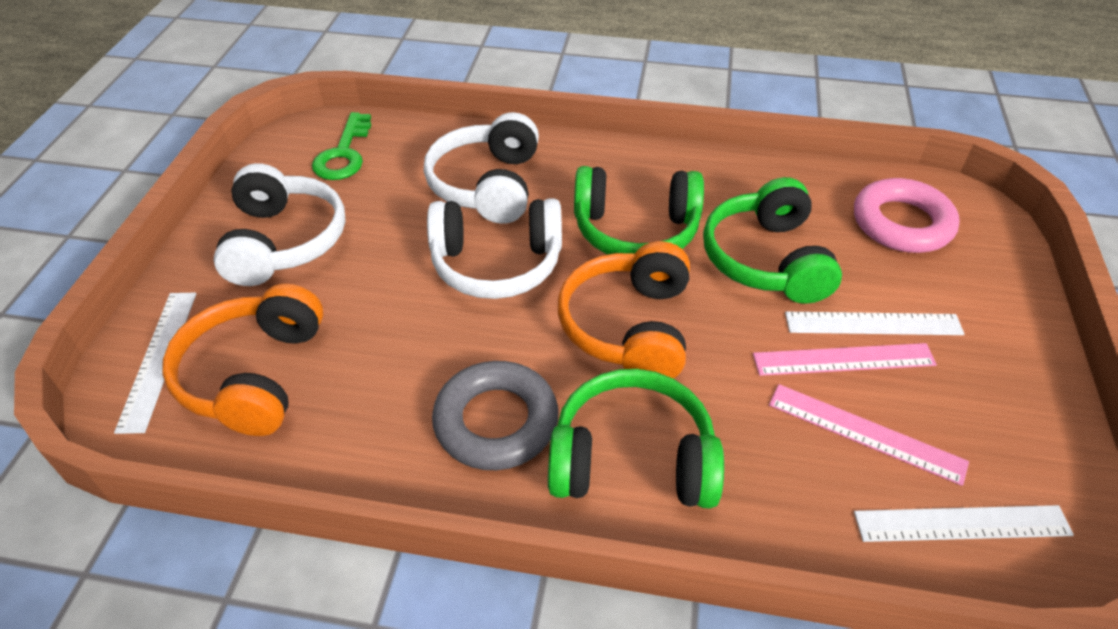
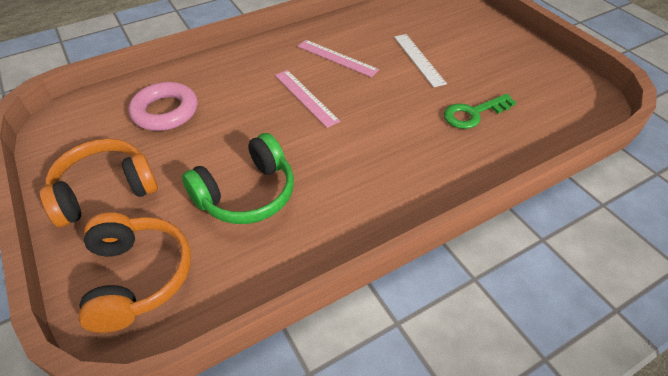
green headphones: [548,369,724,508] [574,166,704,255] [703,177,842,304] = 3 -> [182,133,294,224] = 1
grey ring: [432,361,559,470] = 1 -> none = 0
white headphones: [213,163,346,286] [424,112,539,224] [427,198,562,299] = 3 -> none = 0
white ruler: [114,293,197,434] [785,312,964,335] [854,505,1074,542] = 3 -> [394,34,447,87] = 1

